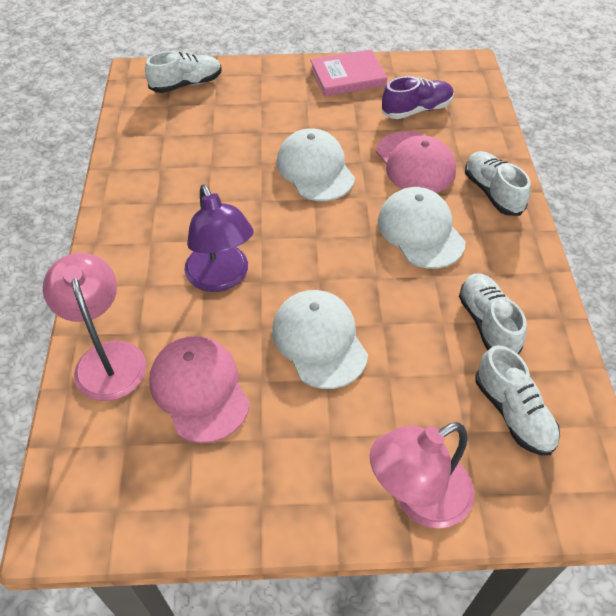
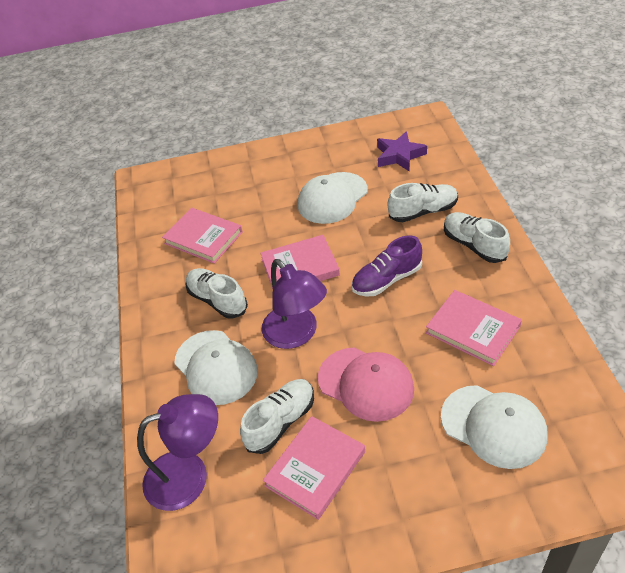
pink book: [310,50,387,97] = 1 -> [162,208,242,264] [260,235,340,289] [263,416,365,520] [426,290,522,366] = 4
pink cap: [149,336,250,443] [376,131,456,193] = 2 -> [318,348,414,422] = 1
pink lamp: [43,253,146,401] [370,422,474,528] = 2 -> none = 0
purple lamp: [184,184,254,292] = 1 -> [137,394,218,511] [262,259,327,349] = 2
purple star: none = 0 -> [377,131,427,171] = 1

